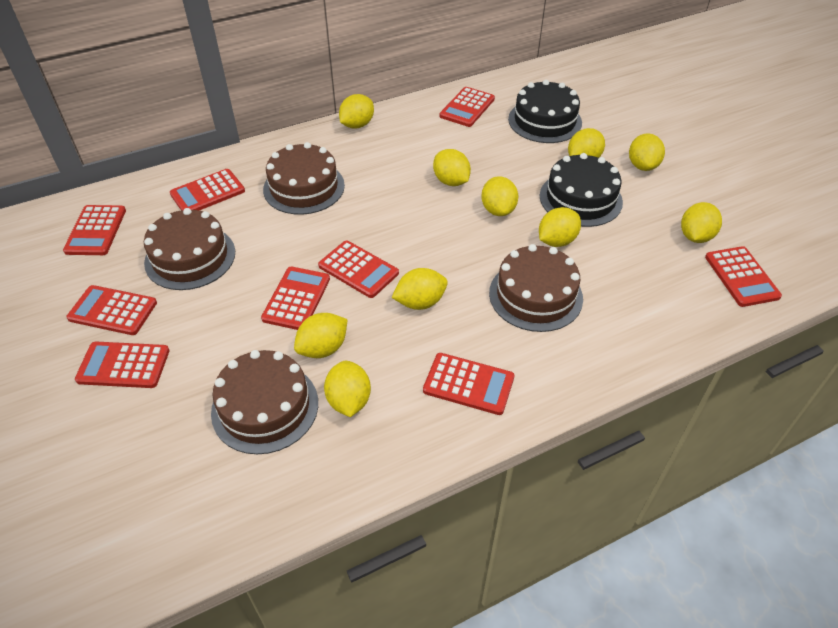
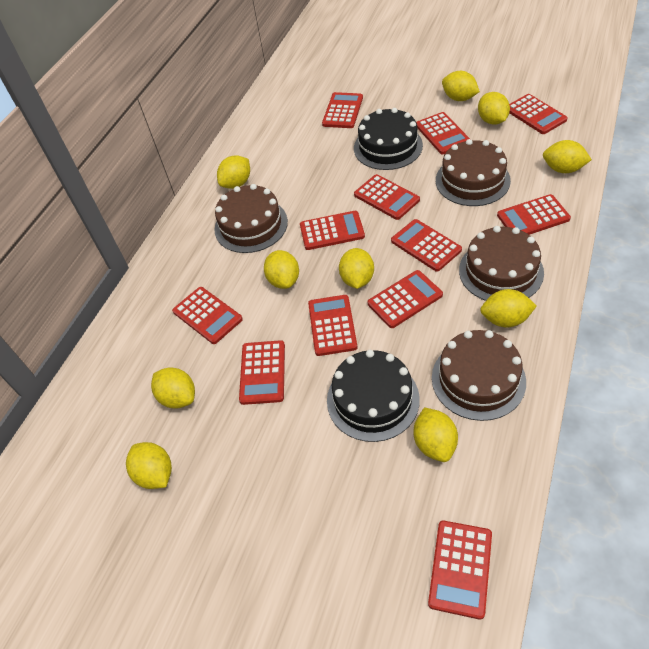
red calculator: [63,205,126,255] [66,285,157,335] [75,342,170,388] [170,169,245,211] [261,267,330,330] [318,241,399,298] [423,353,514,415] [440,87,495,127] [705,246,782,307] = 9 -> [172,287,243,344] [239,340,285,405] [300,211,365,250] [308,295,357,356] [322,92,363,128] [354,174,420,220] [367,270,443,328] [391,219,462,272] [416,112,470,154] [428,521,492,620] [497,194,571,235] [509,94,568,134] = 12

